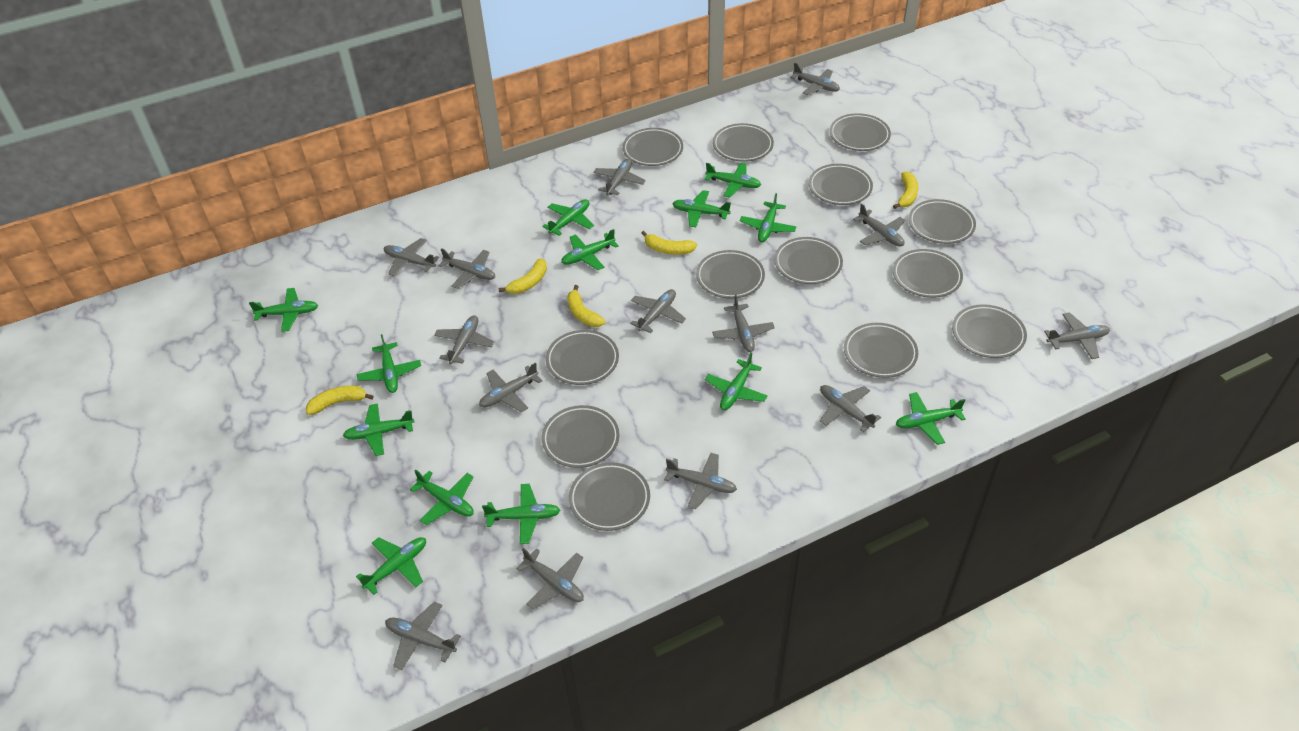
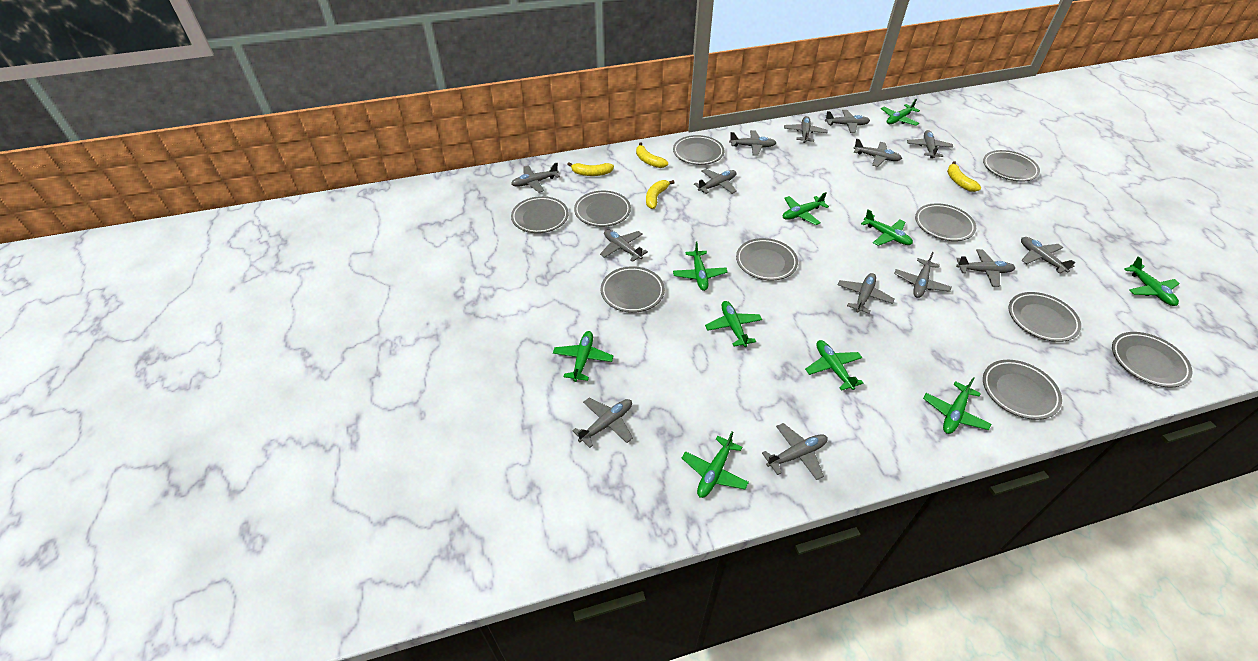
green plane: [249,288,318,332] [343,403,415,456] [356,537,426,595] [357,334,421,393] [410,470,474,525] [482,484,560,544] [542,199,594,236] [561,229,619,270] [672,190,731,227] [704,163,761,198] [705,352,768,410] [740,193,797,242] [896,392,966,445] = 13 -> [553,331,613,382] [673,242,727,291] [682,431,749,498] [705,301,762,347] [783,192,829,225] [805,340,863,391] [861,209,913,246] [881,99,920,126] [923,377,991,434] [1124,256,1180,306] = 10
grey plate: [541,405,619,468] [546,330,619,385] [569,462,650,531] [622,128,683,166] [696,250,765,299] [713,123,774,162] [774,237,843,284] [809,164,873,205] [830,113,891,151] [844,323,918,378] [893,249,963,298] [909,199,976,244] [952,304,1027,358] = 13 -> [511,196,569,233] [574,191,631,227] [601,266,665,313] [673,135,724,165] [736,238,798,281] [915,203,976,241] [983,150,1040,182] [983,360,1062,420] [1009,292,1081,342] [1112,332,1192,387] = 10
yellow banana: [306,386,374,415] [499,258,547,294] [567,285,605,327] [641,231,697,255] [893,172,918,209] = 5 -> [567,162,614,176] [636,143,668,168] [646,180,675,209] [947,161,981,192] = 4

